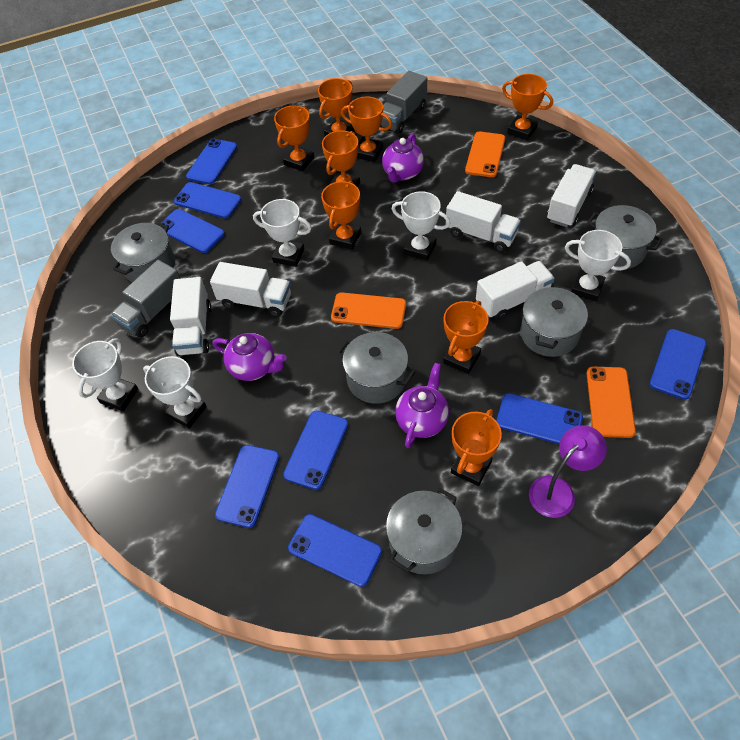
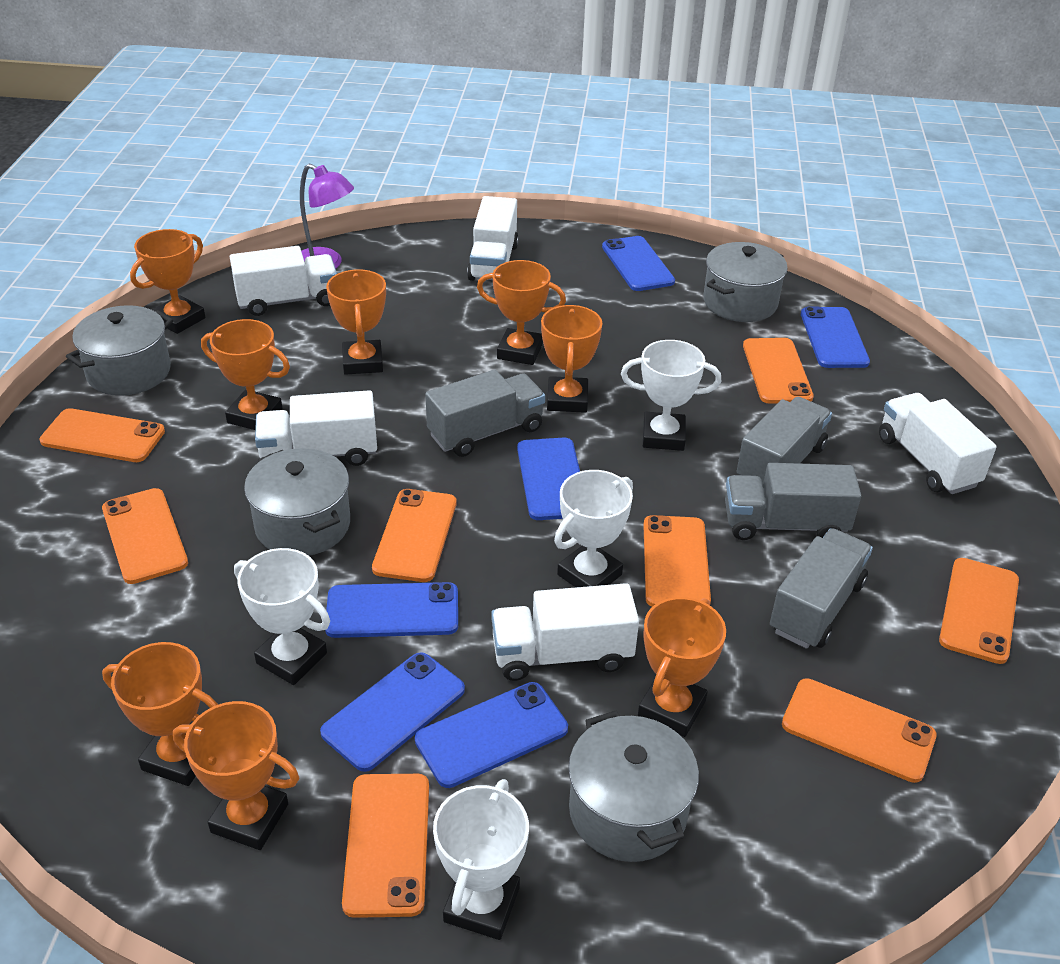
blue phone: [161,209,225,253] [174,182,241,218] [186,139,237,184] [215,445,279,528] [283,410,348,490] [288,514,382,587] [496,393,583,444] [650,329,706,400] = 8 -> [320,652,465,772] [325,582,458,638] [415,682,568,788] [517,438,580,520] [602,236,675,291] [801,306,870,368] = 6
grey pot: [111,222,175,282] [337,332,415,404] [386,488,463,574] [520,285,588,357] [587,205,663,269] = 5 -> [66,305,173,396] [244,448,350,556] [568,711,699,862] [703,242,788,322] = 4
grey truck: [110,260,181,338] [380,71,427,133] = 2 -> [425,370,545,457] [725,463,861,540] [736,397,832,484] [770,528,873,649] = 4
orange phone: [331,293,406,329] [465,131,505,177] [587,367,636,438] = 3 -> [39,408,165,462] [102,488,188,584] [342,774,429,918] [372,489,456,582] [643,515,711,607] [743,338,814,404] [782,678,937,783] [939,558,1019,664] = 8
purple teapot: [213,333,287,381] [382,133,424,183] [395,363,449,448] = 3 -> none = 0
white trophy: [72,338,138,411] [143,356,207,428] [253,199,312,267] [392,191,450,261] [565,230,631,301] = 5 -> [234,548,330,685] [433,779,529,940] [554,470,633,587] [621,340,721,451] = 4

